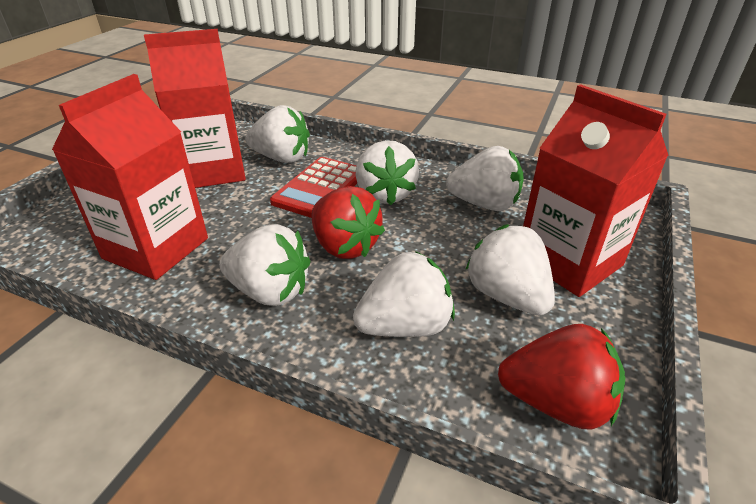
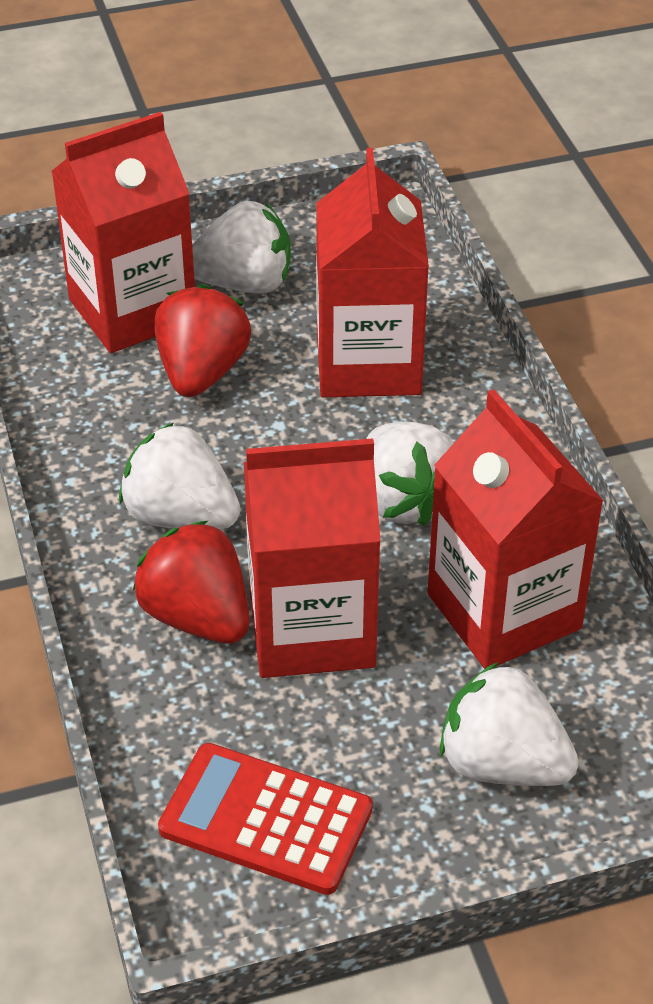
red carton: [52,74,208,280] [144,29,246,188] [523,84,669,297] = 3 -> [51,112,195,353] [244,438,381,678] [316,148,429,397] [428,389,604,669] = 4
white strawberry: [219,224,310,306] [245,105,310,163] [353,251,455,337] [355,140,419,205] [446,146,524,211] [465,224,555,315] = 6 -> [119,423,241,529] [192,201,291,293] [366,422,454,526] [440,662,579,786] = 4

